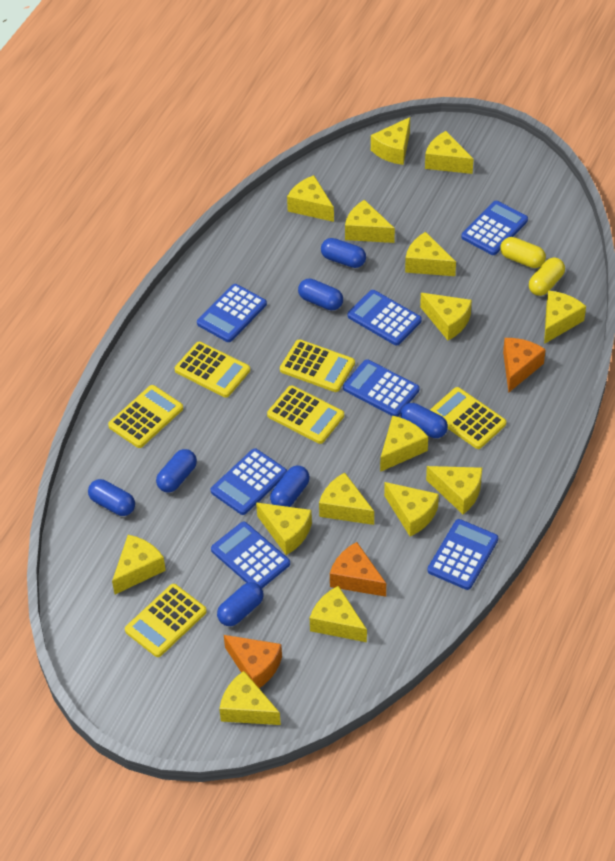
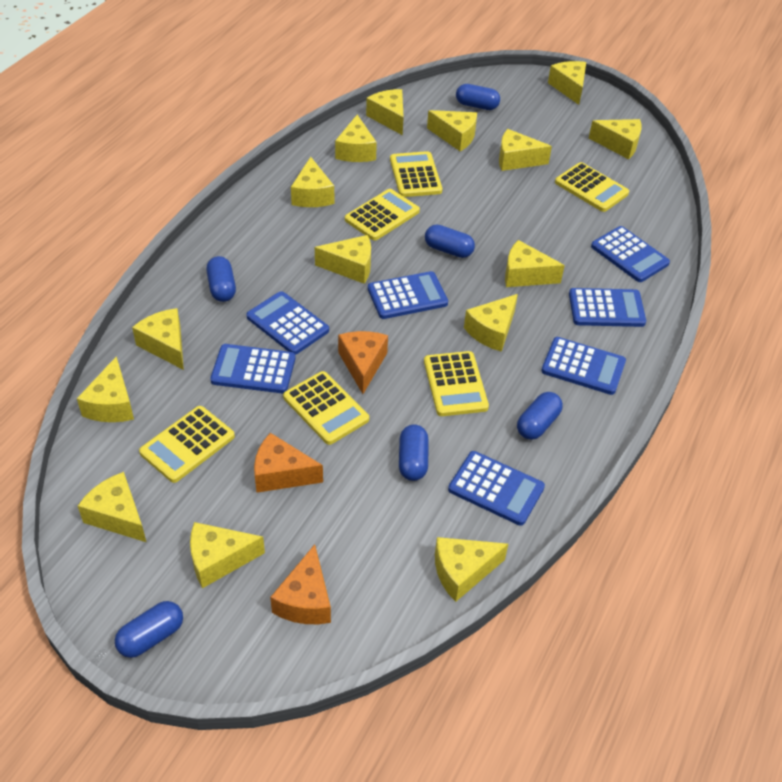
blue capsule: [88,479,135,516] [156,449,197,492] [217,582,263,626] [270,466,310,507] [298,279,343,310] [321,238,366,268] [400,403,448,438] = 7 -> [115,601,183,658] [206,256,236,302] [399,424,429,481] [425,225,475,258] [456,84,500,110] [517,392,563,440] = 6
yellow capsule: [500,237,546,268] [529,257,565,296] = 2 -> none = 0

